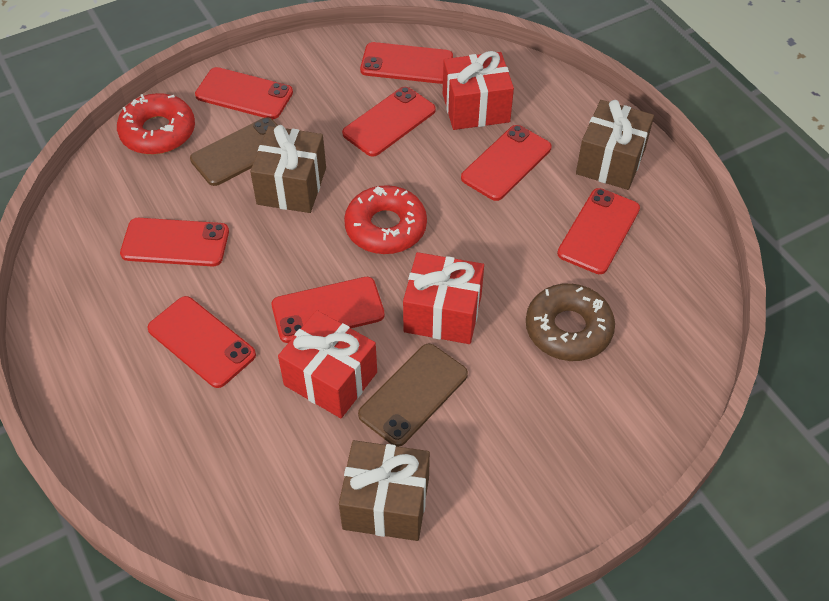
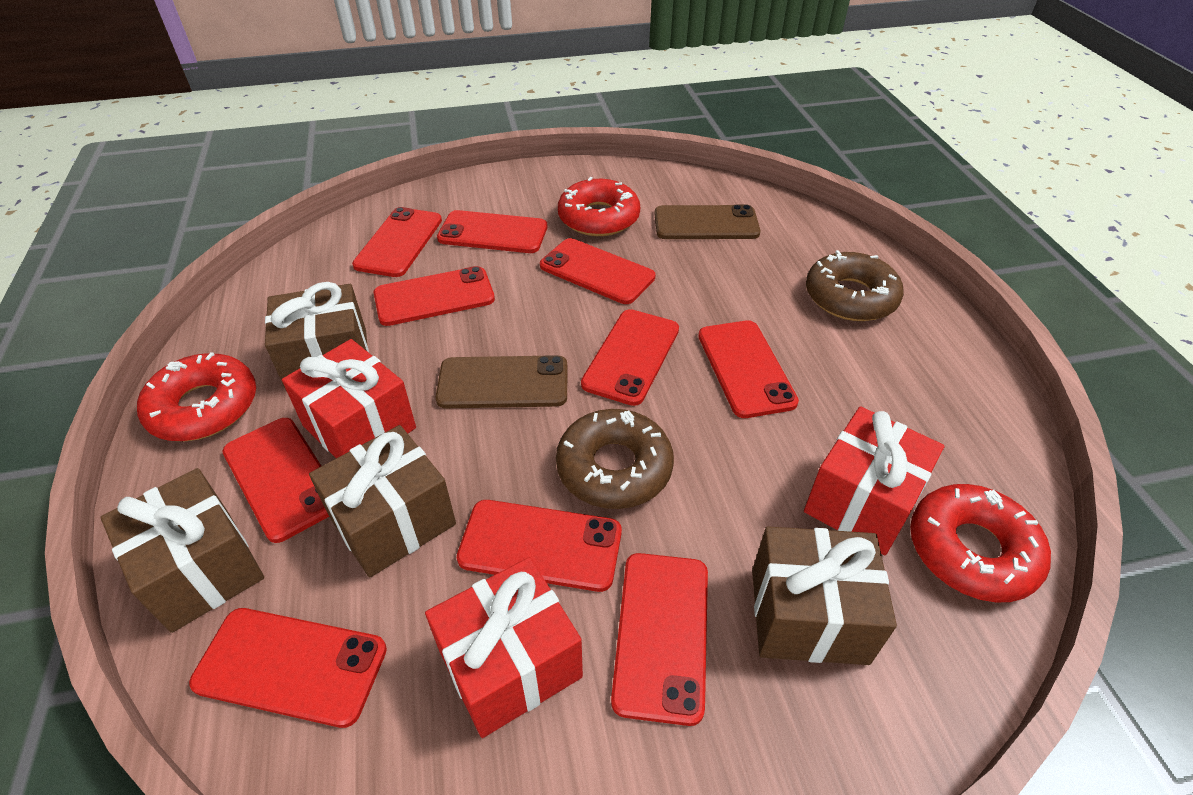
brown donut: [526,283,615,361] = 1 -> [556,409,674,509] [806,250,904,321] = 2
brown gift: [250,125,326,213] [339,440,430,541] [576,100,654,190] = 3 -> [101,468,264,633] [265,282,369,392] [309,425,456,578] [752,527,897,665] = 4
red donut: [117,93,195,155] [344,185,427,254] = 2 -> [137,352,256,441] [558,177,640,236] [910,484,1051,603] = 3
red phone: [120,218,229,267] [147,296,256,388] [195,67,293,119] [271,277,385,343] [342,87,436,157] [360,42,453,84] [461,125,552,201] [557,188,640,274] = 8 -> [189,608,387,728] [223,418,329,543] [352,207,442,277] [373,266,495,326] [437,210,547,253] [457,500,622,592] [540,238,655,304] [581,309,679,406] [611,553,708,726] [698,320,799,418] = 10

